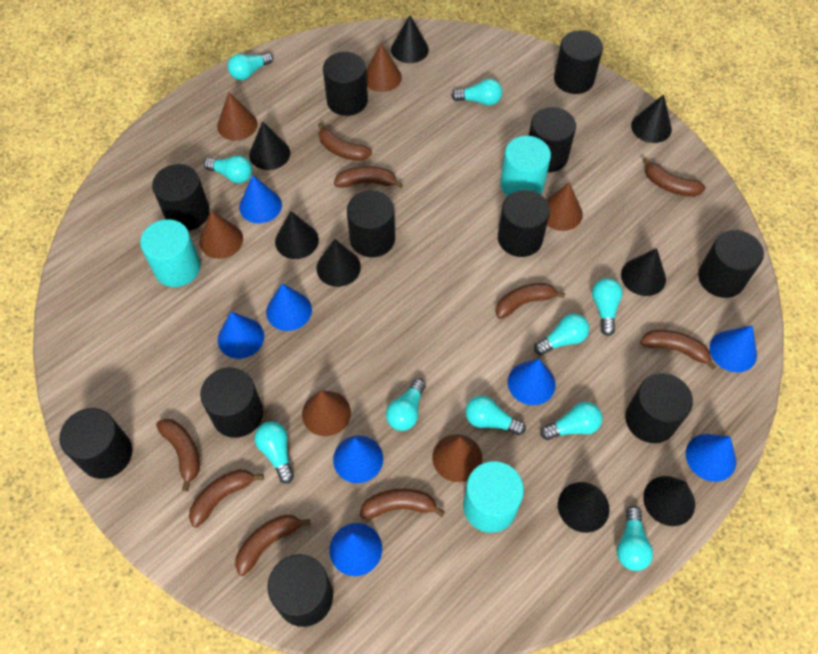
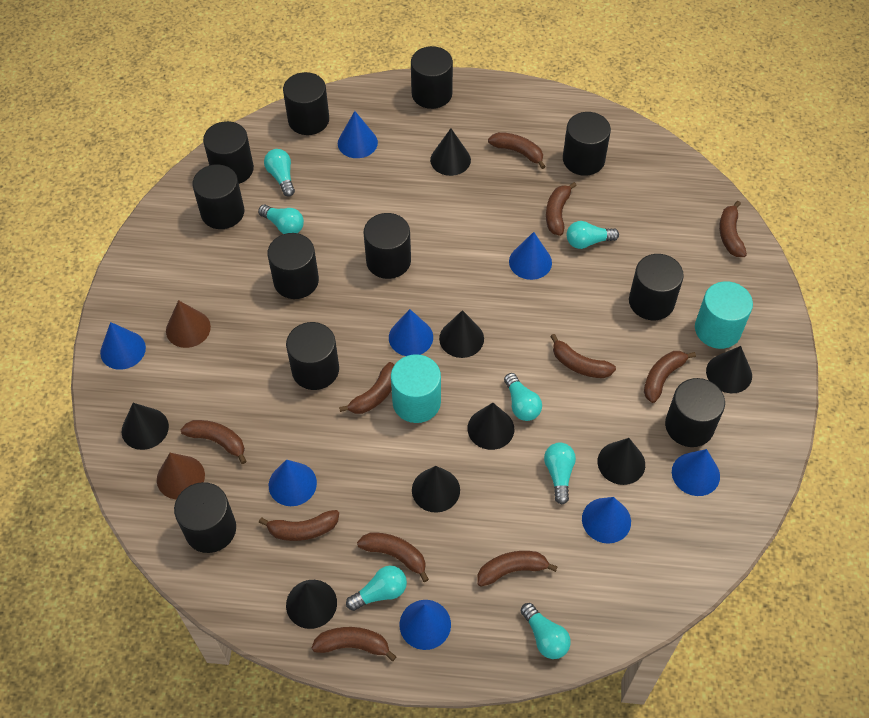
brown banana: [156,419,200,491] [189,469,264,528] [235,514,310,576] [318,123,372,161] [334,166,403,188] [360,489,445,519] [495,283,565,319] [640,330,717,370] [642,157,706,197] = 9 -> [181,420,247,464] [259,510,339,541] [312,627,397,661] [339,362,394,414] [357,533,429,582] [477,551,558,587] [488,132,546,169] [546,182,577,236] [550,334,616,378] [644,351,696,403] [719,201,747,257] = 11
brown cone: [199,211,243,259] [217,92,257,141] [302,390,351,436] [366,44,402,92] [432,434,482,482] [547,182,583,231] = 6 -> [157,453,205,499] [166,300,211,348] = 2
turquoise cylinder: [140,219,201,287] [463,461,524,533] [500,136,551,196] = 3 -> [391,354,441,423] [695,281,753,349] = 2
turquoise light bulb: [204,155,252,183] [228,52,273,80] [255,421,294,483] [386,378,426,431] [451,79,502,106] [465,396,526,435] [534,314,589,355] [540,402,602,440] [592,278,623,336] [617,506,653,571] = 10 -> [258,205,304,234] [264,149,295,197] [346,566,407,611] [504,373,542,421] [521,603,571,659] [544,443,576,505] [567,221,619,249] = 7

